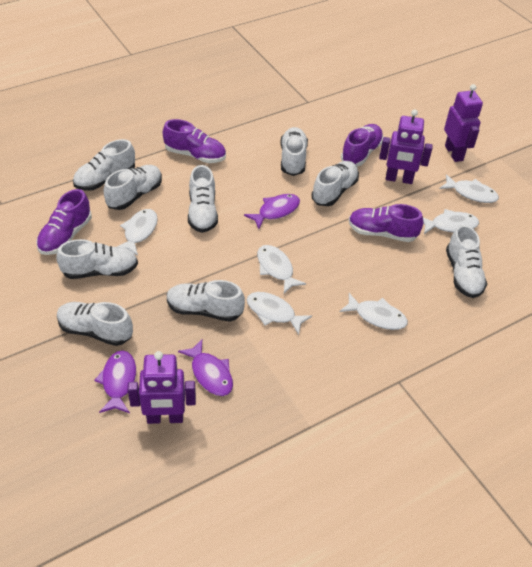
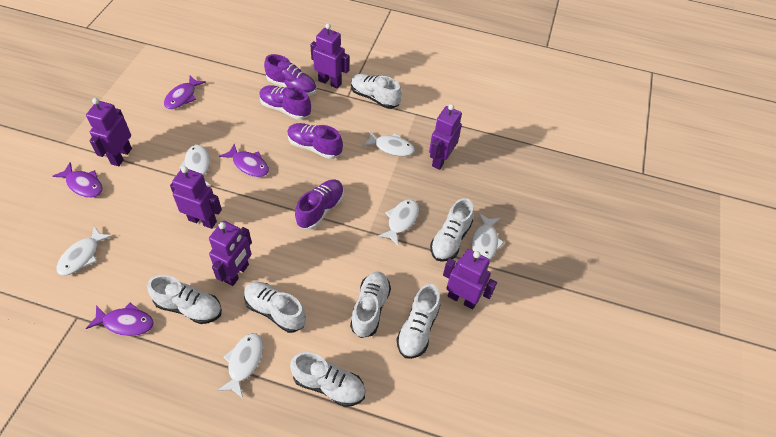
purple fish: [94,350,136,413] [178,339,233,396] [244,194,300,229] = 3 -> [52,162,103,198] [86,303,154,336] [164,75,206,109] [219,144,269,177] = 4
purple robot: [128,351,196,424] [379,109,433,184] [444,84,483,162] = 3 -> [86,98,132,166] [170,166,222,229] [209,221,252,286] [310,24,349,89] [429,104,462,170] [443,249,497,310] = 6
white shoe: [56,239,138,279] [57,302,133,346] [73,139,135,191] [104,165,162,210] [167,280,245,322] [188,165,218,233] [280,127,308,176] [312,161,359,206] [446,225,487,298] = 9 -> [147,275,222,324] [244,282,306,333] [290,352,366,407] [350,272,391,338] [351,74,402,109] [397,284,440,359] [430,198,474,262] = 7

